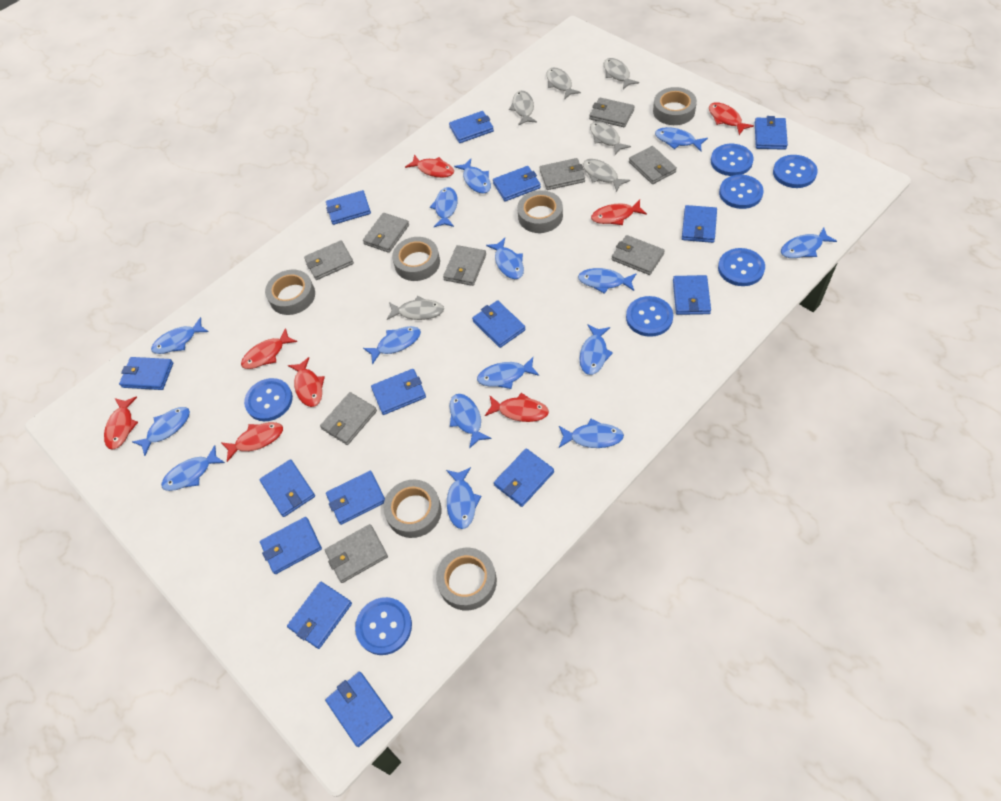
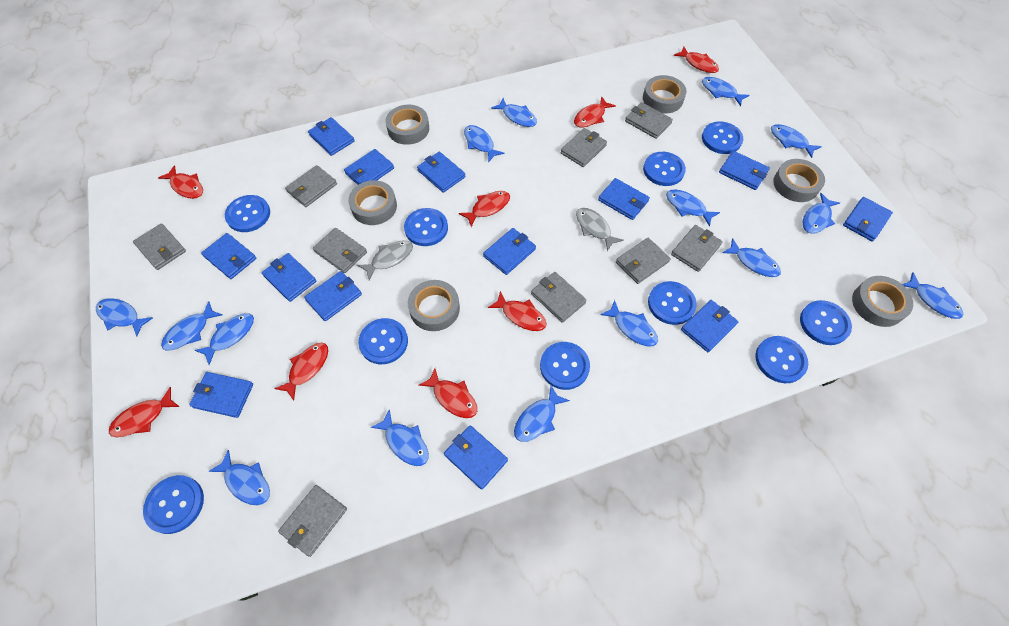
blue button: [244,378,293,421] [355,597,412,655] [626,296,673,337] [711,144,754,176] [718,248,765,286] [719,175,764,209] [773,155,818,188] = 7 -> [143,475,204,534] [225,195,270,232] [358,318,408,364] [404,208,448,246] [540,342,590,390] [643,152,686,186] [648,281,697,325] [702,121,743,154] [755,336,808,383] [800,300,852,345] = 10
blue wallet: [119,357,173,390] [259,459,315,517] [260,517,322,574] [287,582,352,649] [325,672,393,747] [326,190,371,225] [326,471,385,525] [371,369,426,415] [449,111,494,143] [472,300,526,348] [493,166,541,201] [494,448,554,507] [673,275,711,315] [682,205,717,243] [755,116,788,150] = 15 -> [189,372,253,418] [201,233,256,279] [262,253,316,302] [304,271,362,321] [308,117,355,156] [344,149,394,185] [417,152,466,193] [444,425,508,490] [483,228,536,275] [598,178,650,220] [681,300,738,352] [719,151,770,190] [843,197,893,242] = 13
grey fish: [387,296,444,320] [509,91,537,125] [546,67,581,100] [583,159,630,192] [590,121,631,155] [604,58,639,89] = 6 -> [357,240,413,280] [576,208,624,251] = 2

